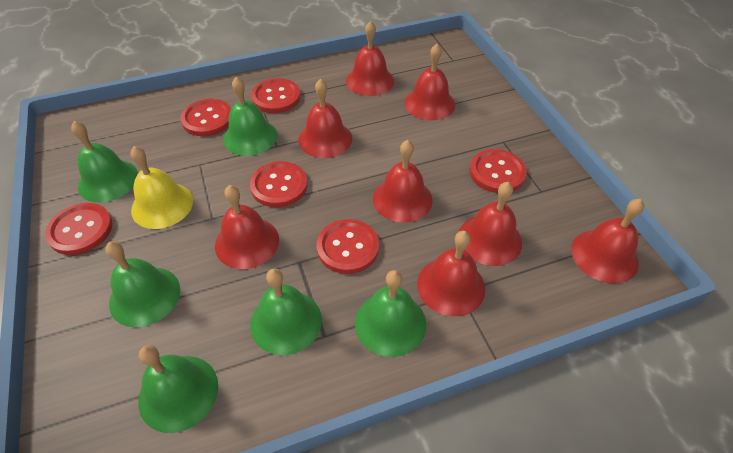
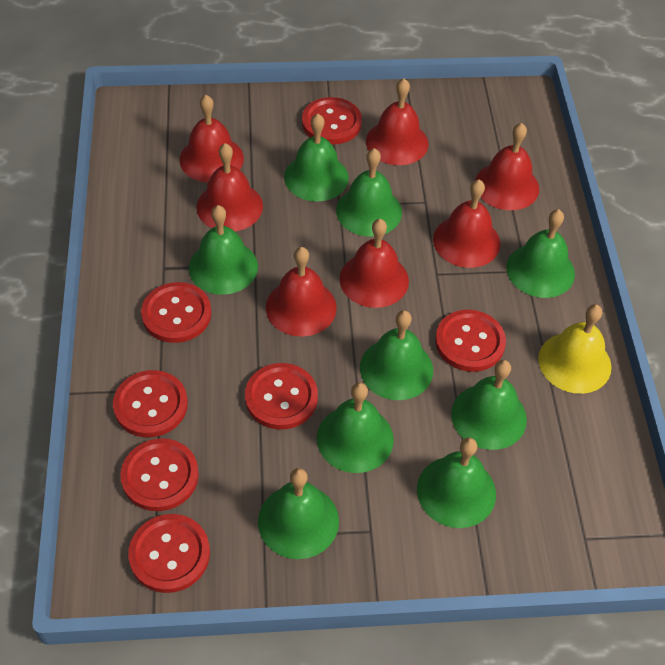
green bell: [71,121,138,202] [105,241,180,327] [138,345,218,433] [223,77,277,156] [250,268,322,355] [355,270,426,357] = 6 -> [189,205,258,295] [258,468,339,559] [284,114,349,202] [317,382,394,473] [336,148,402,237] [360,310,433,400] [417,438,496,528] [451,360,527,450] [506,209,575,298] = 9
red bell: [215,185,279,269] [298,79,352,158] [346,21,394,96] [373,140,433,223] [405,44,455,120] [417,231,485,316] [459,182,522,266] [571,199,644,284] = 8 -> [180,95,244,183] [197,143,263,231] [266,247,337,337] [340,219,409,308] [366,78,428,165] [433,179,500,268] [475,123,539,210] = 7
red button: [45,203,113,255] [180,99,231,136] [250,161,308,207] [251,78,300,113] [317,219,379,274] [470,149,527,193] = 6 -> [113,370,188,437] [120,438,199,511] [128,514,210,593] [141,282,211,343] [245,363,318,429] [302,97,362,145] [435,310,506,372] = 7

